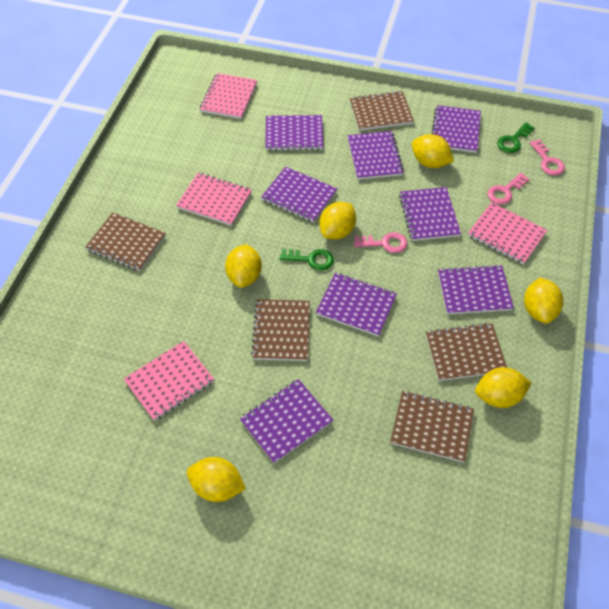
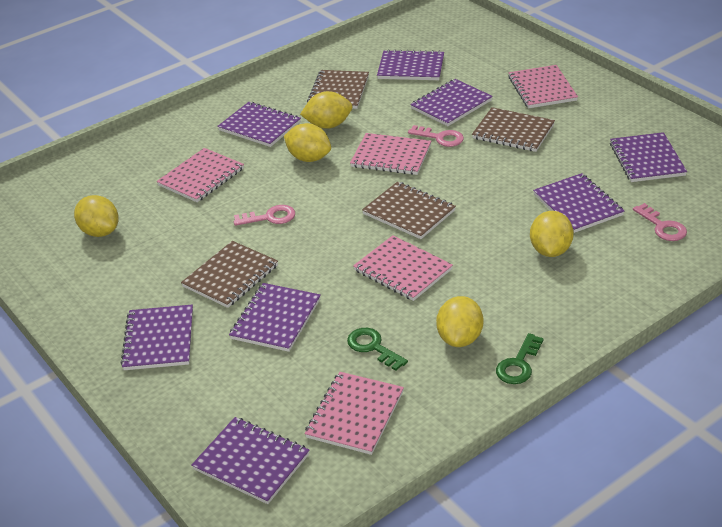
brown notebook: [85,212,166,271] [251,299,310,361] [349,91,414,131] [390,391,474,462] [426,323,507,381] = 5 -> [181,241,278,308] [307,70,369,109] [362,182,456,239] [472,107,555,152] = 4
pink notebook: [124,341,214,421] [176,173,252,226] [200,73,257,119] [468,202,547,264] = 4 -> [156,148,244,202] [304,372,404,455] [350,133,431,175] [353,235,453,301] [508,65,578,108] = 5
yellow lemon: [187,457,246,502] [225,244,262,288] [319,202,356,240] [412,134,454,168] [475,367,532,408] [524,278,563,324] = 6 -> [74,195,119,237] [284,123,331,162] [300,91,352,129] [436,296,483,347] [530,211,574,257] = 5

